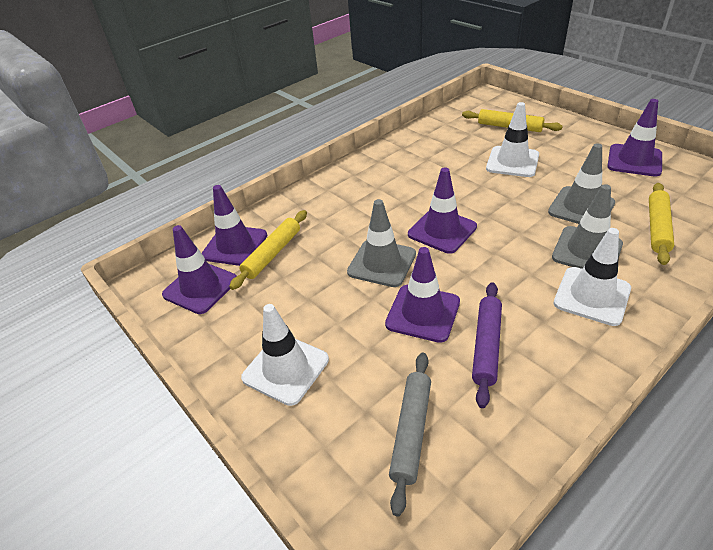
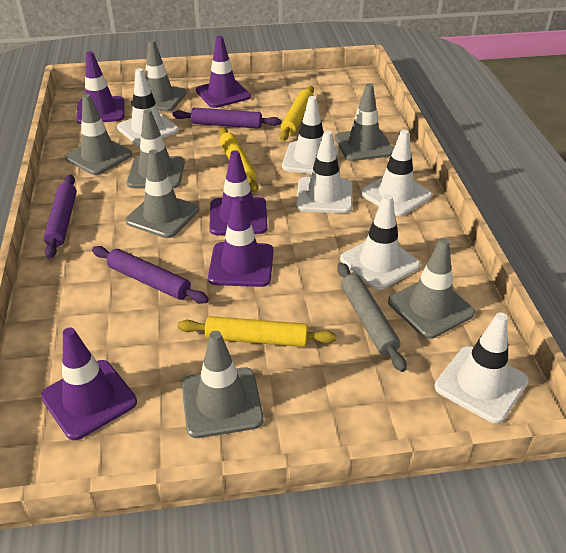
grey traffic cone: [347,199,416,287] [548,143,615,224] [552,184,623,269] = 3 -> [65,94,132,175] [126,149,199,238] [127,109,185,188] [131,40,187,112] [182,331,263,438] [335,83,394,161] [388,238,475,339] = 7
purple rolling pin: [472,282,502,408] = 1 -> [43,175,77,259] [92,246,209,304] [173,108,281,129] = 3
white traffic cone: [241,304,329,406] [486,102,539,177] [553,228,631,326] = 3 -> [117,68,179,146] [282,96,338,174] [296,131,352,213] [340,194,420,290] [361,130,432,216] [435,312,529,424] = 6

